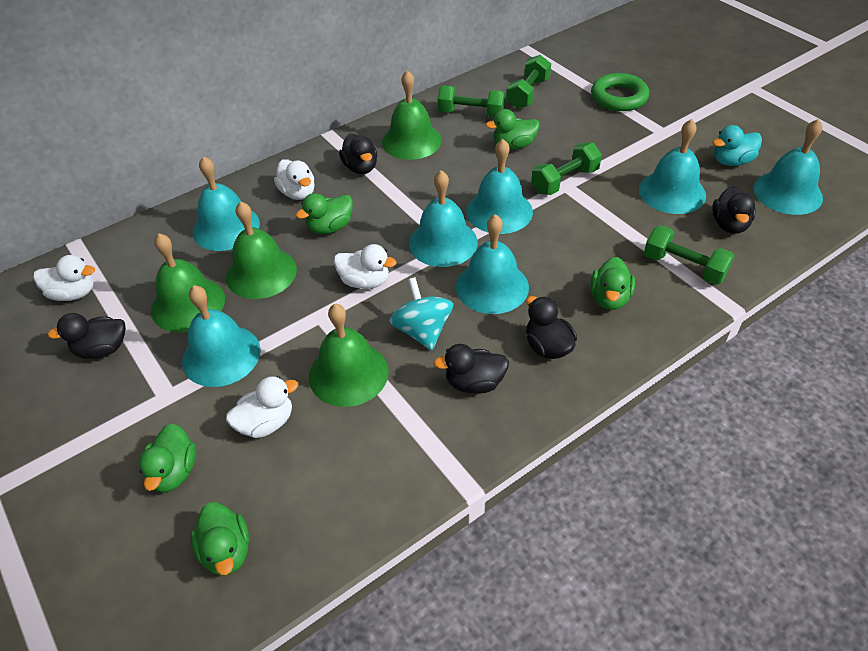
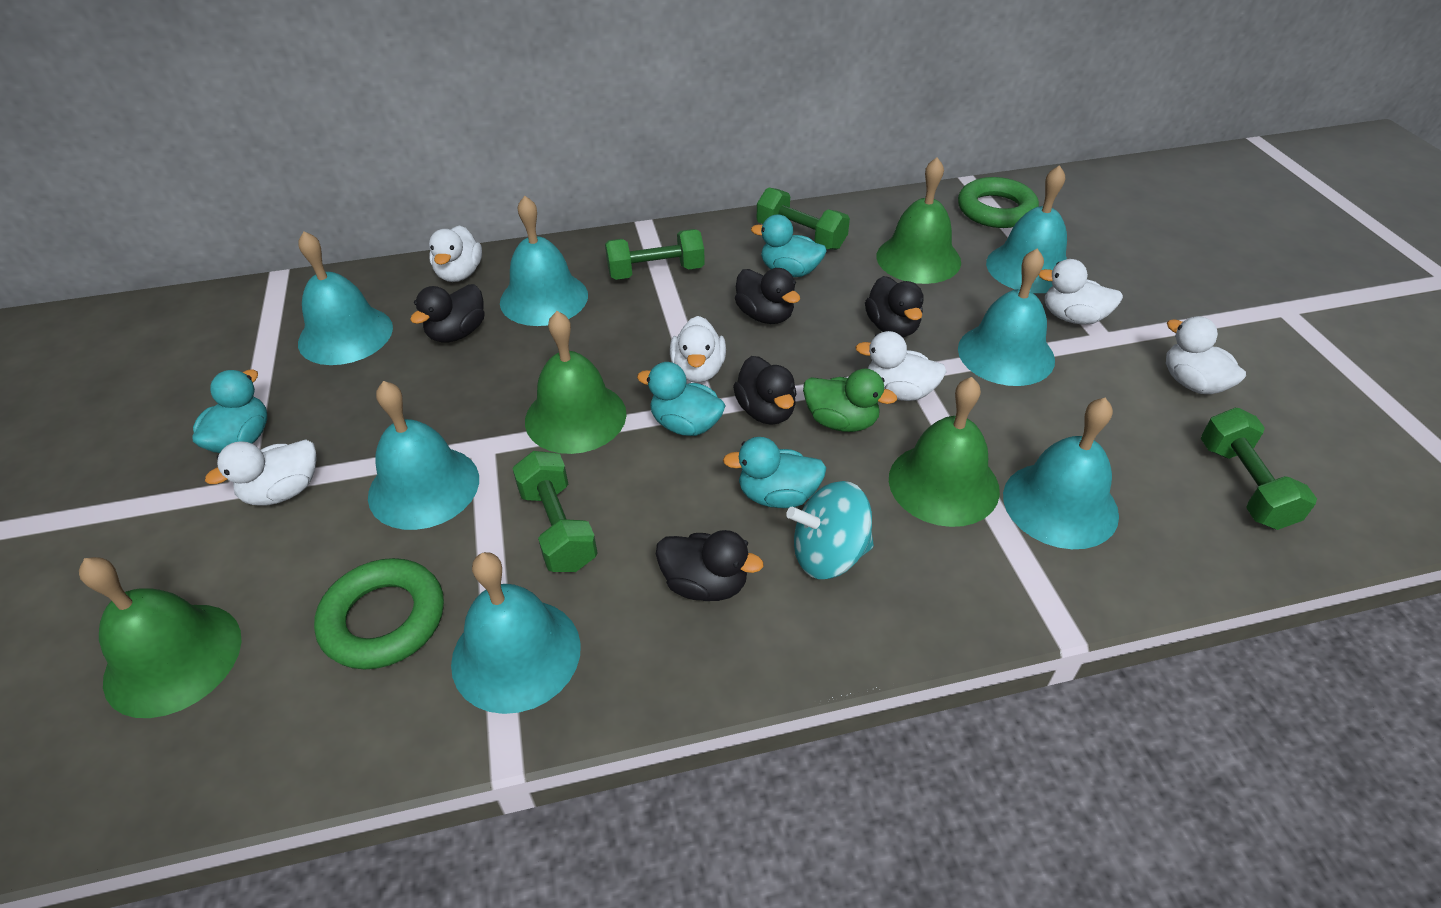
green duck: [138,424,196,493] [190,502,249,576] [296,193,353,234] [485,109,540,149] [590,257,635,310] = 5 -> [803,369,897,432] = 1
green ring: [591,73,649,111] = 1 -> [314,558,444,670] [958,177,1039,228] = 2
turquoise duck: [712,125,762,166] = 1 -> [193,369,267,453] [637,362,726,436] [723,437,826,508] [751,215,826,277] = 4
white duck: [34,255,95,301] [226,376,298,438] [274,159,315,200] [334,244,397,289] = 4 -> [205,439,317,506] [429,225,482,282] [670,316,726,383] [856,331,947,401] [1039,259,1123,324] [1166,316,1246,394] = 6

